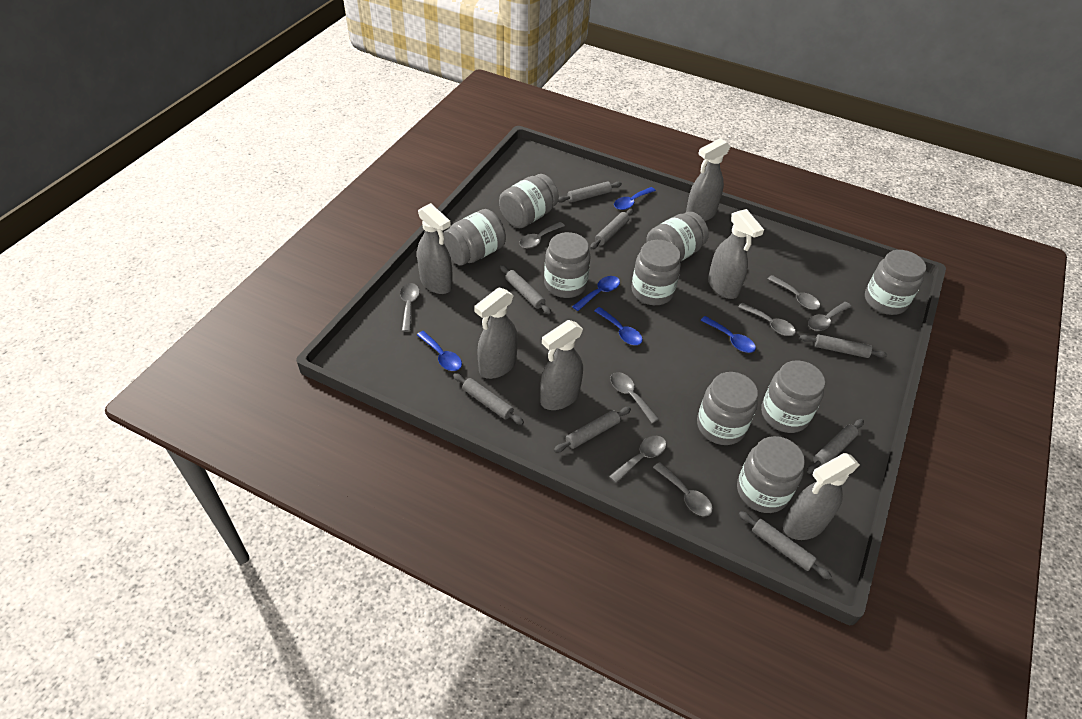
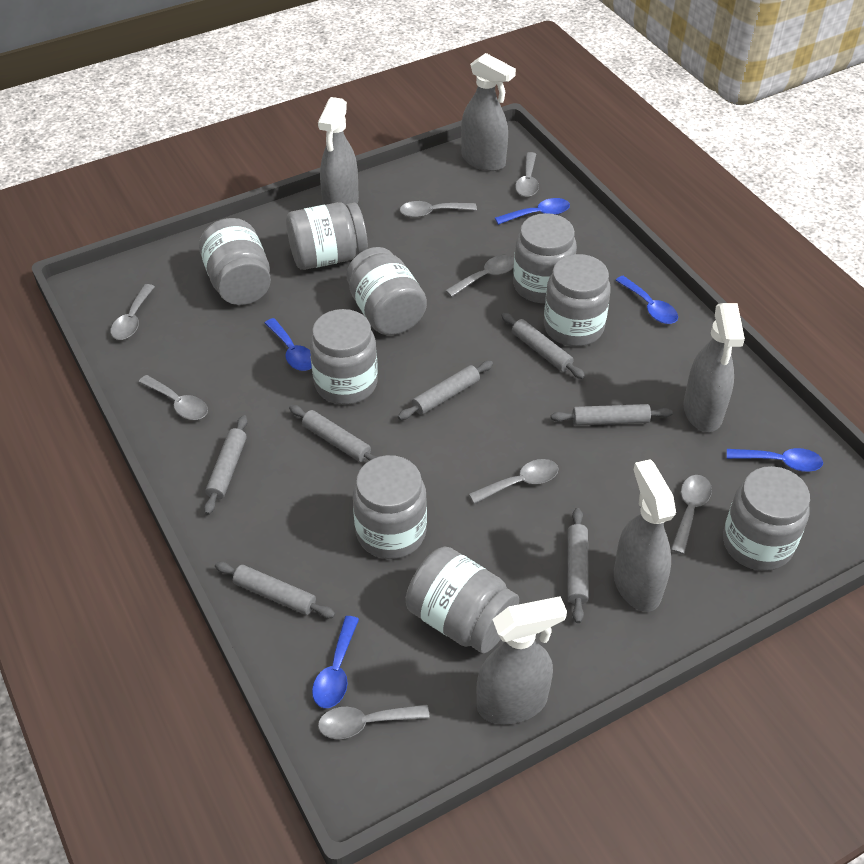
grey rolling pin: [453,373,524,425] [500,265,551,315] [554,407,631,453] [558,181,622,203] [590,208,634,249] [739,511,832,580] [800,334,887,358] [807,419,864,474] = 8 -> [204,415,248,515] [215,562,335,618] [289,405,378,462] [398,361,493,420] [501,313,585,379] [551,404,673,426] [567,508,589,623] = 7
grey spray bottle: [417,203,453,294] [474,287,518,379] [540,320,583,410] [686,138,730,221] [708,209,764,299] [783,453,860,540] = 6 -> [318,97,359,205] [461,53,516,171] [476,596,567,724] [614,459,676,612] [683,303,745,432] = 5

